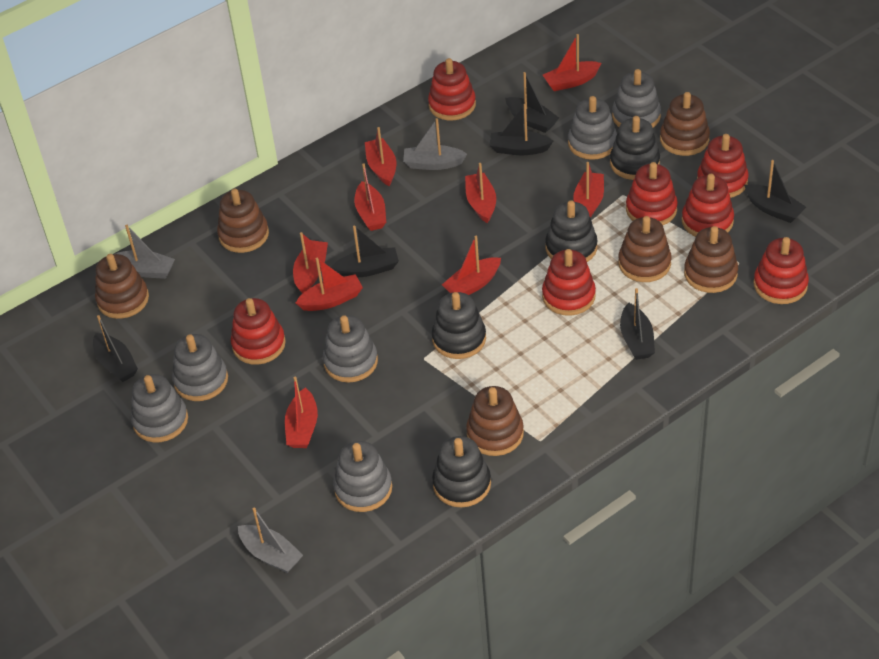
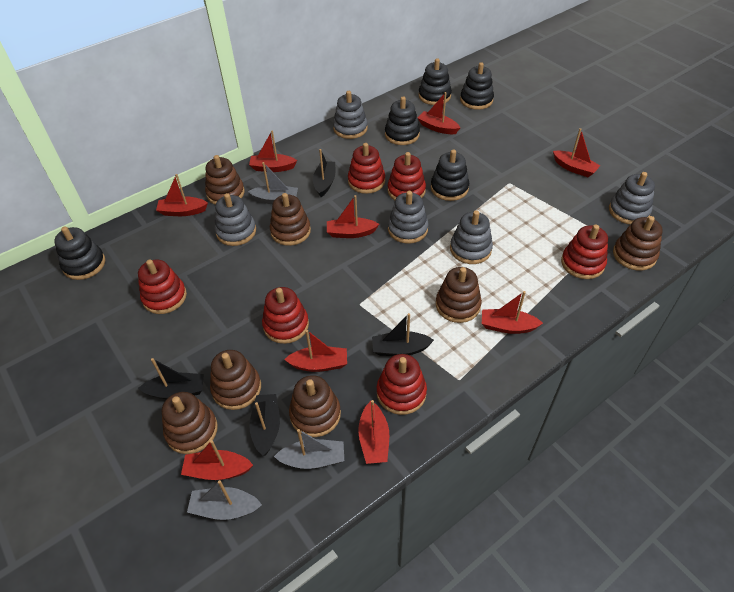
black boat: [93,315,138,382] [331,226,399,277] [489,104,553,155] [505,72,559,133] [620,288,655,360] [744,160,806,223] = 6 -> [139,358,204,399] [249,394,280,456] [313,149,335,197] [372,313,434,356] = 4
black stacking toy: [432,292,486,359] [432,436,491,508] [545,200,598,262] [610,116,660,180] = 4 -> [54,227,105,280] [385,97,420,145] [419,58,452,105] [431,149,469,201] [460,62,494,110] = 5
brown stacking toy: [95,254,149,319] [217,189,269,253] [466,386,524,456] [618,216,671,282] [660,92,710,156] [684,226,738,293] = 6 -> [162,392,218,454] [205,155,245,205] [210,350,261,410] [270,193,311,246] [289,375,341,437] [436,267,482,323] [613,216,663,271] = 7
grey stacking toy: [131,374,188,442] [172,334,228,401] [323,315,378,383] [333,441,392,512] [568,96,617,160] [612,69,661,127] = 6 -> [215,193,256,246] [333,91,368,139] [388,191,428,244] [450,210,493,264] [609,172,655,225] = 5
red stacking toy: [231,298,286,365] [428,58,476,120] [542,249,596,316] [626,162,678,225] [682,174,734,237] [697,134,749,198] [753,237,809,304] = 7 -> [138,260,187,314] [262,287,309,344] [348,143,385,194] [377,354,427,415] [388,152,426,200] [561,225,608,279] = 6

